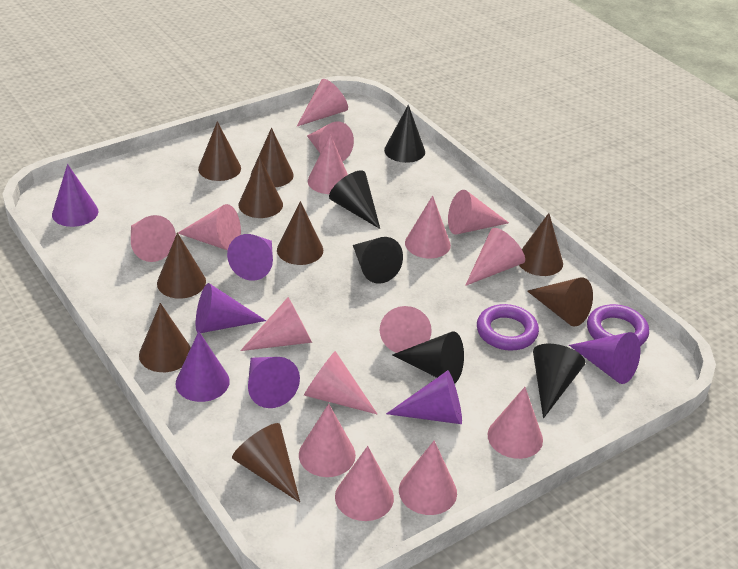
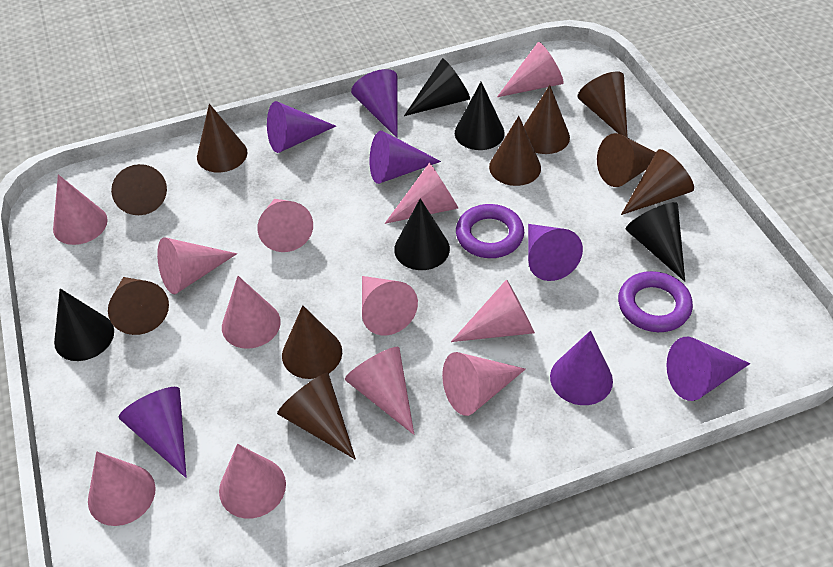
brown cone: [139,303,191,372] [157,232,206,299] [198,121,241,181] [232,423,300,502] [239,157,283,218] [251,128,294,187] [277,201,323,265] [519,213,563,276] [527,277,593,326] = 9 -> [108,277,169,335] [111,164,167,215] [197,104,247,173] [277,373,356,460] [282,305,342,379] [489,116,541,186] [524,85,570,154] [578,71,628,138] [597,133,656,187] [621,149,694,215] = 10
pink cone: [131,215,176,262] [178,204,241,250] [240,297,312,351] [297,79,348,126] [299,404,356,477] [304,351,377,414] [307,121,354,162] [308,134,348,194] [335,446,394,521] [380,306,432,353] [399,440,457,515] [405,195,451,258] [448,190,509,234] [465,228,525,286] [488,387,543,459] = 15 -> [53,174,108,245] [88,451,156,526] [157,237,237,294] [219,444,286,519] [222,276,281,349] [257,199,313,252] [345,347,414,435] [362,276,418,335] [385,162,458,224] [442,352,526,416] [451,279,535,342] [497,42,564,97] = 12

